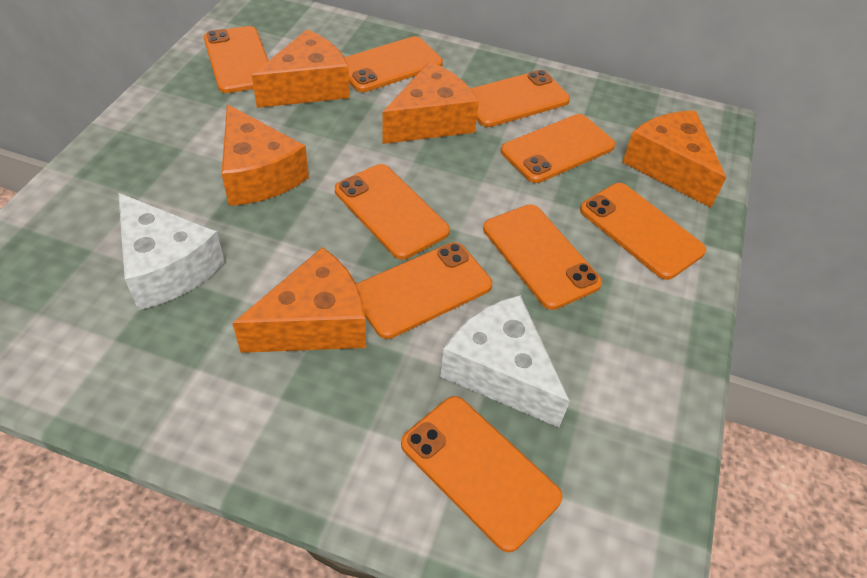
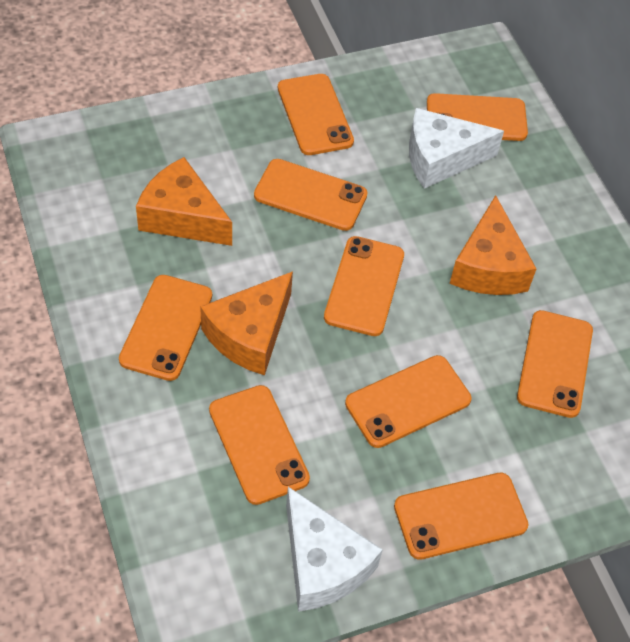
orange cheese: [221,104,309,206] [232,247,366,353] [251,30,350,108] [382,62,479,144] [622,111,726,208] = 5 -> [136,157,232,246] [200,271,293,375] [449,195,537,295] = 3

